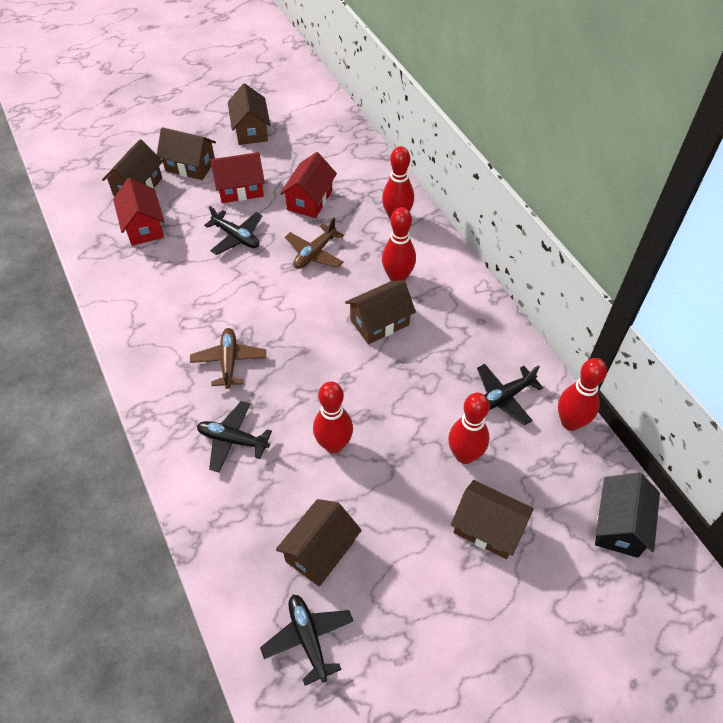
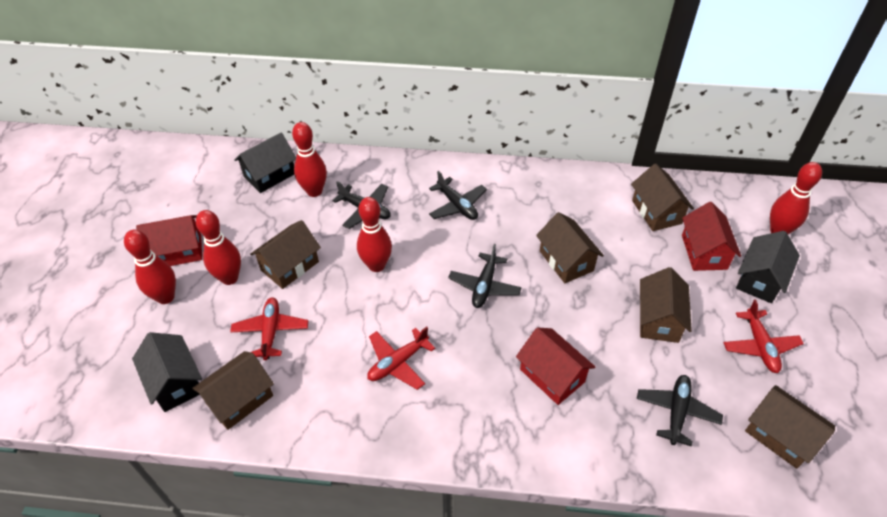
black house: [595,472,660,558] = 1 -> [132,332,202,412] [234,133,296,193] [736,231,800,303] = 3
brown plane: [190,328,266,389] [285,217,344,269] = 2 -> none = 0
red plane: none = 0 -> [230,298,308,360] [367,327,435,390] [723,299,804,373] = 3

